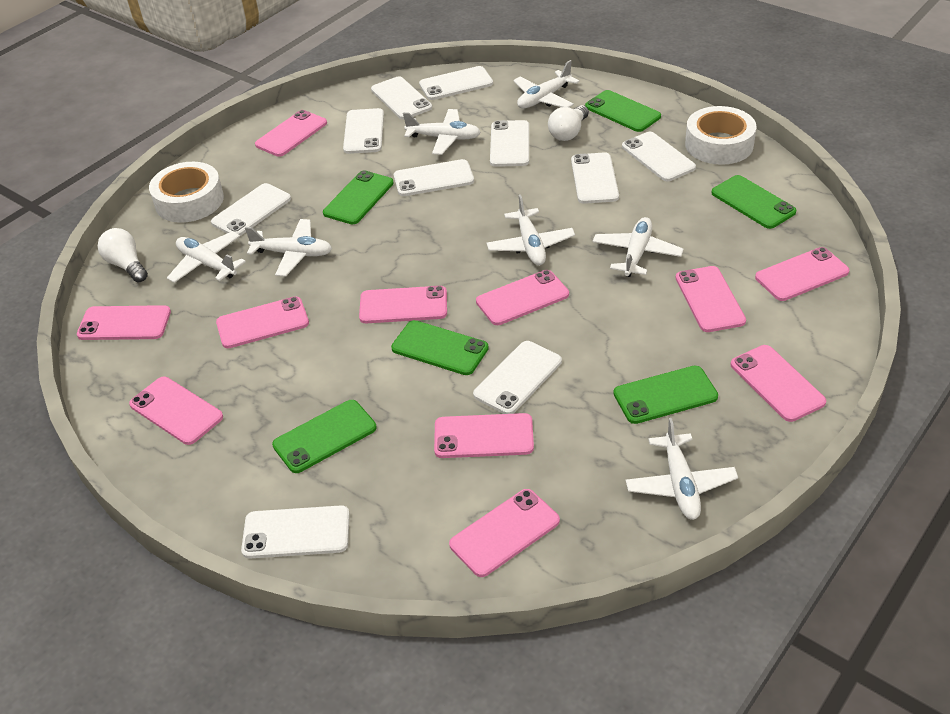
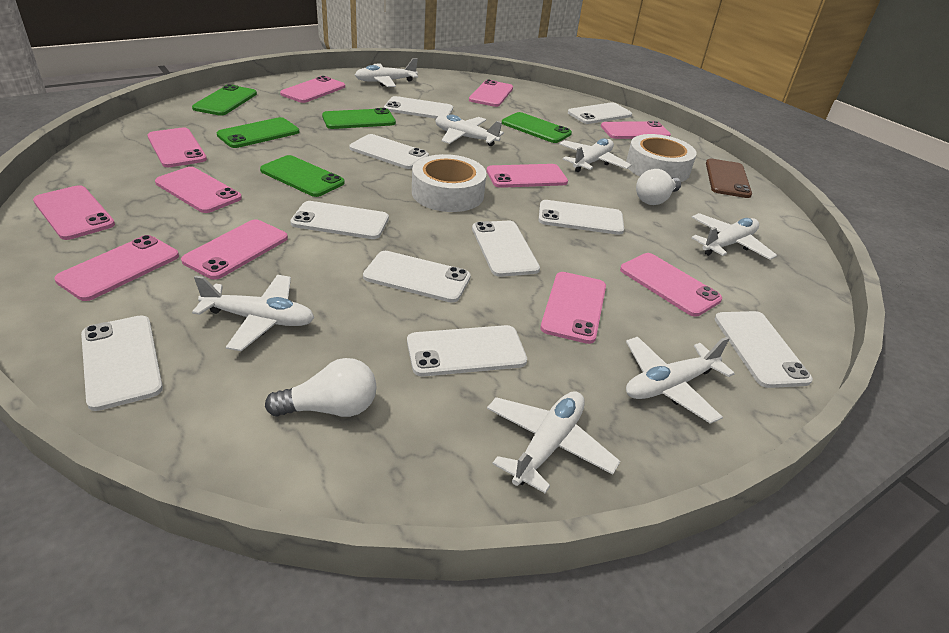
brown phone: none = 0 -> [706,158,752,198] = 1
green phone: [272,400,377,473] [323,170,394,225] [391,320,489,375] [585,90,661,132] [613,366,718,424] [711,175,796,229] = 6 -> [192,84,257,116] [217,117,299,148] [260,155,345,197] [322,108,396,129] [502,112,572,143] = 5

